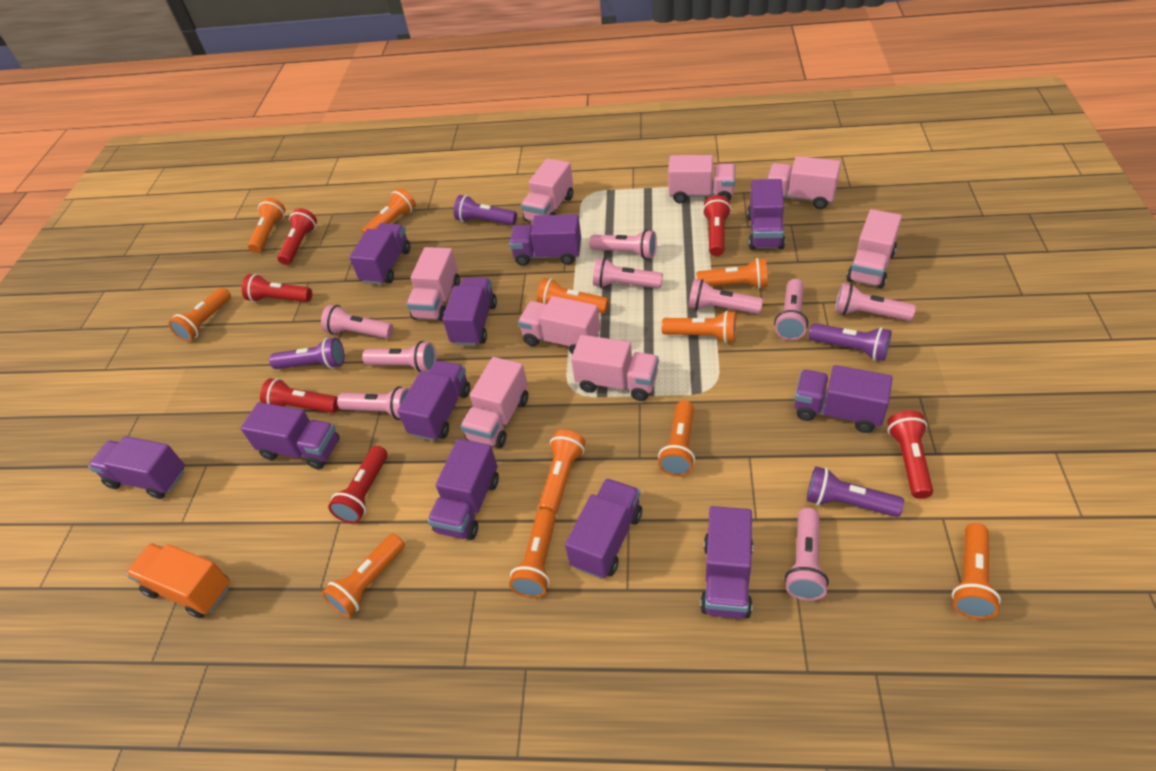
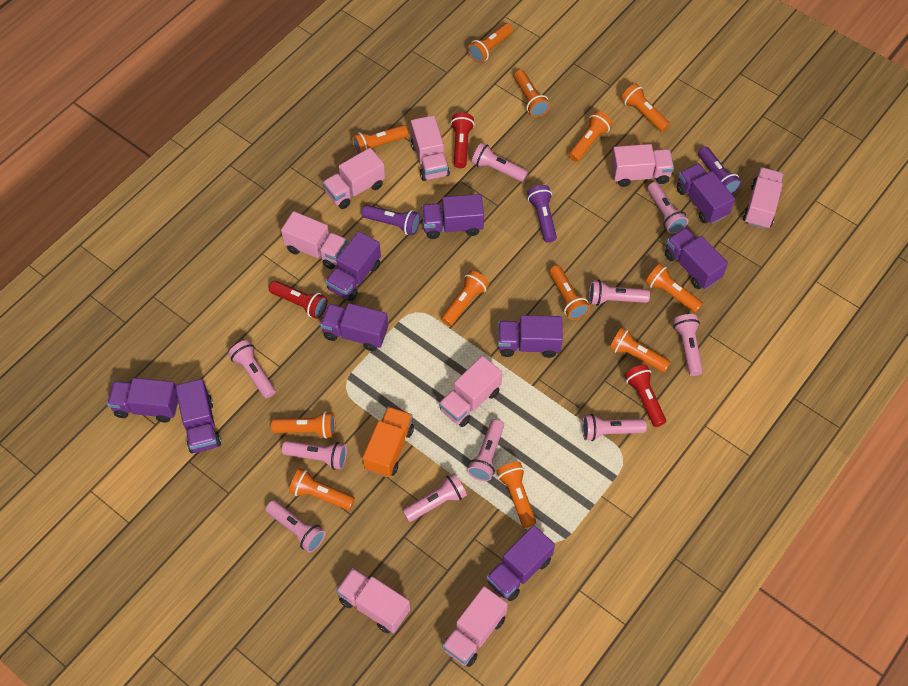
orange flashlight: [168,287,231,342] [248,198,286,253] [322,534,405,618] [362,188,416,234] [509,509,556,598] [537,278,609,313] [539,430,586,513] [658,401,695,477] [661,311,737,343] [696,258,768,289] [952,523,1001,619] = 11 -> [271,411,335,439] [289,468,355,510] [352,125,408,155] [441,270,489,326] [468,23,513,63] [497,462,536,528] [514,70,550,117] [549,265,590,320] [569,111,612,162] [609,327,670,373] [621,83,670,132] [646,264,703,313] = 12
pink flashlight: [321,305,394,339] [337,386,409,420] [362,341,436,372] [589,230,657,259] [593,258,663,288] [688,279,763,314] [774,279,808,340] [785,508,829,601] [835,283,916,321] = 9 -> [228,340,276,398] [266,500,325,553] [282,441,347,470] [402,473,467,522] [467,419,504,481] [472,143,528,182] [582,414,647,441] [589,280,650,306] [647,182,688,234] [673,314,703,376] = 10
purple flashlight: [269,338,344,369] [454,195,517,225] [807,466,904,517] [808,323,892,361] = 4 -> [362,205,420,235] [527,185,557,243] [698,146,742,194] = 3
purple truck: [88,436,185,499] [241,402,340,470] [349,223,411,285] [397,361,470,441] [427,439,499,540] [442,277,497,346] [509,214,581,266] [565,478,642,579] [700,506,753,619] [747,179,785,250] [795,365,893,433] = 11 -> [107,378,178,422] [175,379,221,453] [320,303,388,351] [325,231,381,301] [422,194,484,239] [486,525,555,601] [498,315,563,358] [665,228,728,289] [676,163,735,224] = 9
red flashlight: [242,274,312,302] [260,378,339,413] [277,208,317,265] [328,446,388,523] [703,195,731,256] [887,410,933,499] = 6 -> [269,281,327,319] [450,113,475,168] [624,365,666,427] = 3

